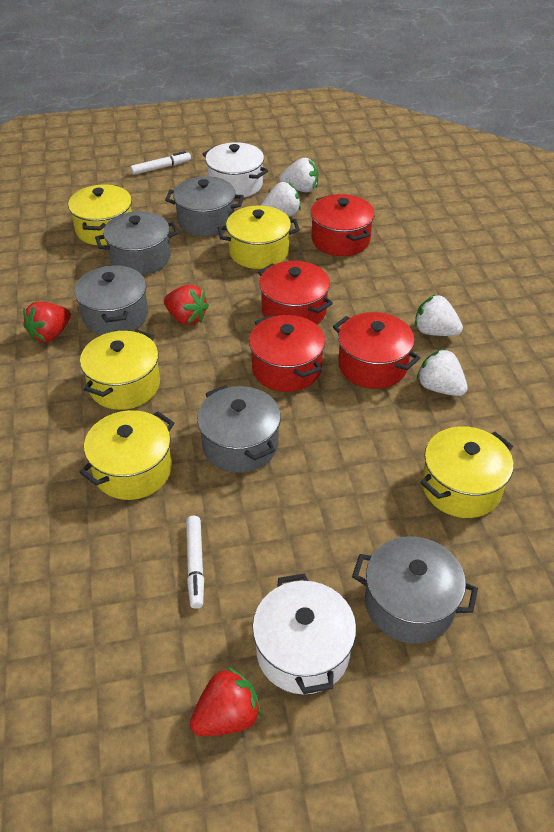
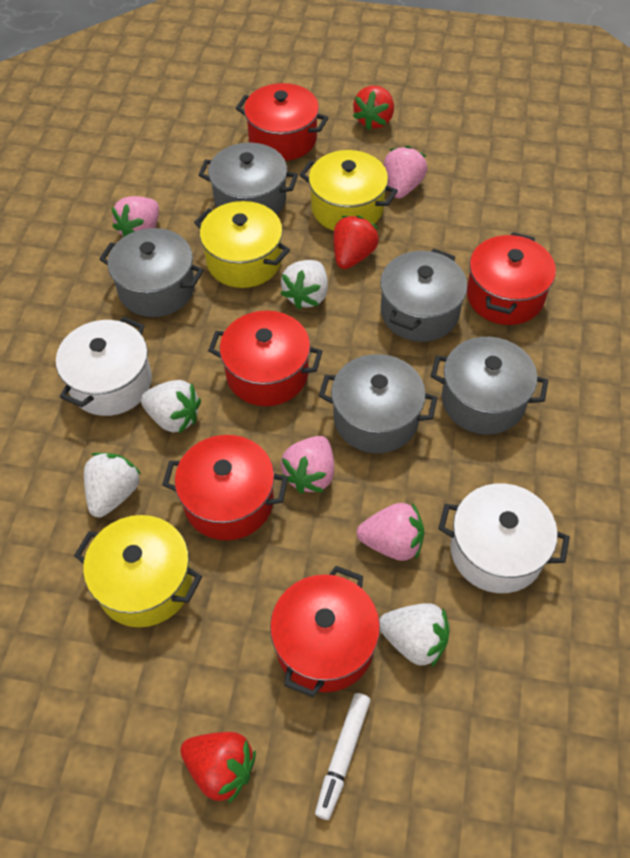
pink strawberry: none = 0 -> [111,196,159,237] [281,436,334,493] [357,503,424,561] [384,146,427,198] = 4
red pot: [249,315,325,392] [258,261,333,325] [311,194,375,256] [333,312,420,389] = 4 -> [162,435,288,540] [208,311,323,406] [236,83,328,161] [270,566,380,697] [467,232,556,325] = 5
white marker: [130,151,191,175] [186,516,204,609] = 2 -> [315,693,371,820] = 1
yellow pot: [68,185,132,245] [79,410,174,500] [80,329,160,410] [218,205,300,269] [420,426,514,518] = 5 -> [74,515,202,627] [194,201,290,288] [300,150,398,231] = 3

